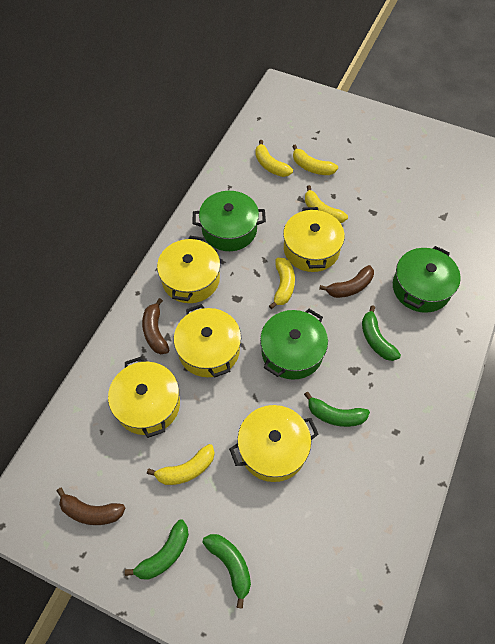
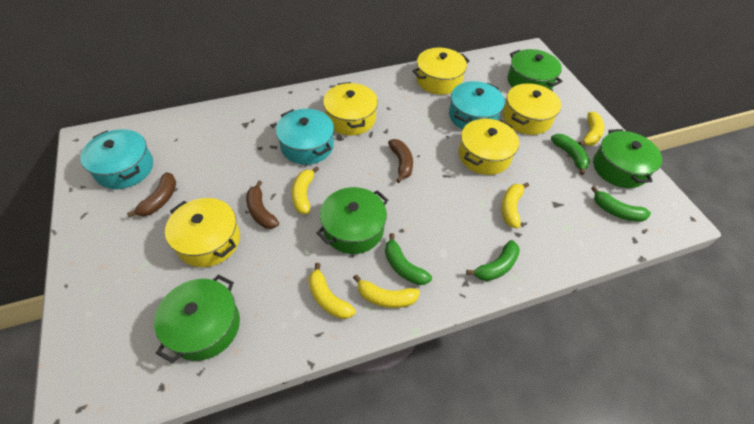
green pot: [193,191,266,251] [260,309,328,380] [393,246,461,313] = 3 -> [154,275,240,363] [316,187,388,254] [508,49,562,89] [593,129,662,188] = 4
turquoise pot: none = 0 -> [80,129,153,189] [276,109,334,165] [449,81,505,129] = 3

